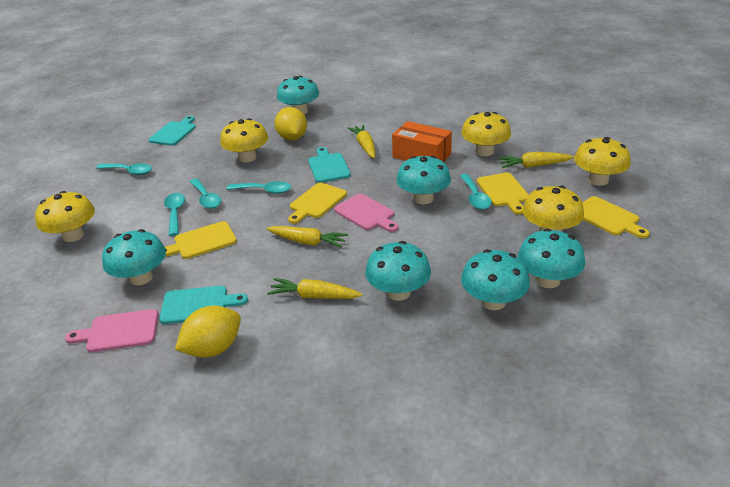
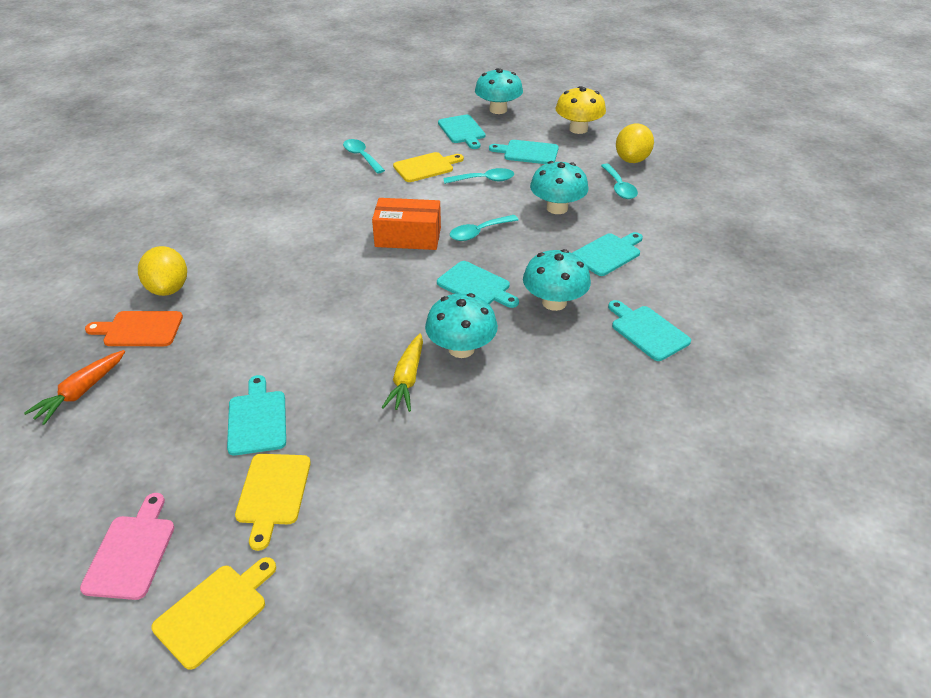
orange carrot: none = 0 -> [24,350,125,425] = 1
orange cutting board: none = 0 -> [85,311,183,346] = 1
pink cutting board: [65,309,158,352] [334,194,399,232] = 2 -> [80,493,175,600] = 1
turquoise cutting board: [148,116,196,146] [159,286,248,324] [308,147,351,183] = 3 -> [227,375,286,456] [437,261,519,308] [438,115,486,149] [489,140,559,164] [573,232,643,276] [608,300,691,361] = 6
turquoise mushroom: [102,229,166,285] [277,76,319,114] [365,241,431,301] [396,156,451,204] [461,249,530,310] [518,228,585,288] = 6 -> [425,293,498,358] [475,68,523,114] [523,249,591,311] [530,161,589,214] = 4
turquoise spoon: [96,163,152,175] [164,193,185,236] [190,178,221,209] [227,181,291,194] [460,174,492,210] = 5 -> [343,139,385,174] [444,168,514,184] [450,215,518,241] [601,164,638,199] = 4
yellow carrot: [266,226,348,248] [267,278,363,299] [348,125,375,158] [498,152,574,168] = 4 -> [382,333,423,412] = 1
yellow cutting board: [165,221,237,259] [288,183,347,224] [477,173,529,215] [582,196,650,238] = 4 -> [151,557,276,670] [235,454,311,551] [393,152,464,182] = 3
yellow mushroom: [35,191,95,242] [220,118,268,162] [461,112,511,156] [523,186,584,232] [574,137,630,186] = 5 -> [556,86,606,134] = 1

